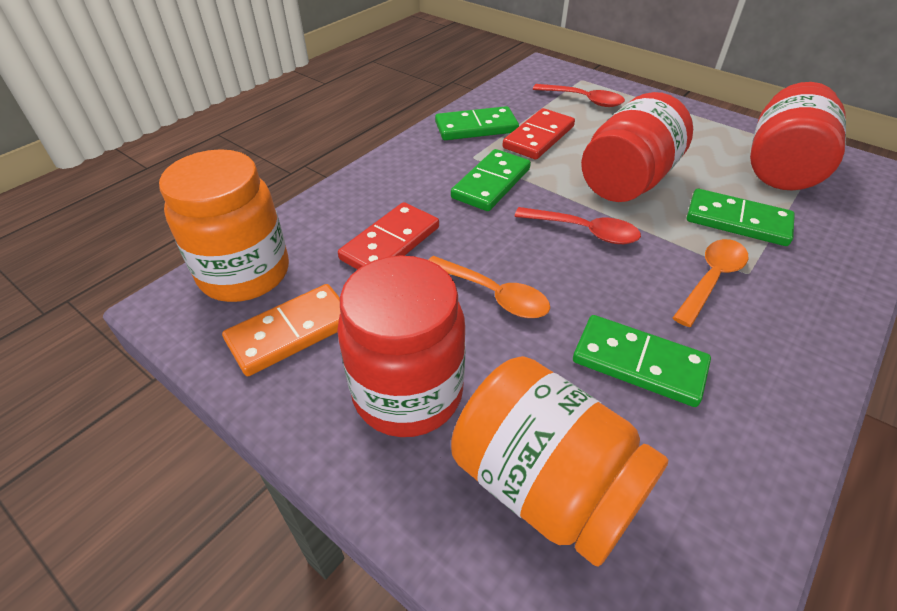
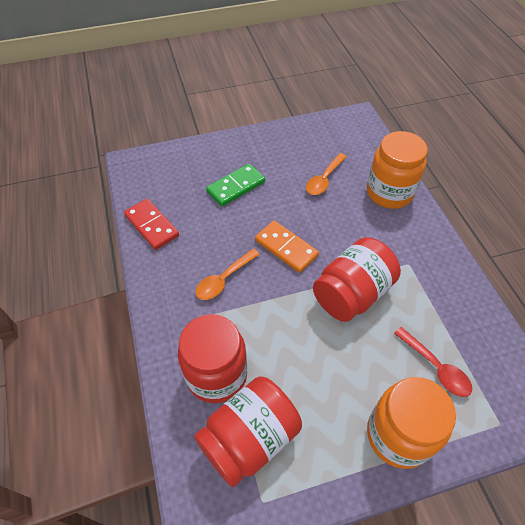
green domino: [435,106,519,140] [451,149,531,211] [573,315,711,407] [687,189,795,246] = 4 -> [206,164,265,206] = 1
red domino: [338,202,439,270] [502,108,575,160] = 2 -> [124,199,179,250] = 1
red spoon: [514,207,641,244] [533,84,625,107] = 2 -> [394,327,472,397] = 1

